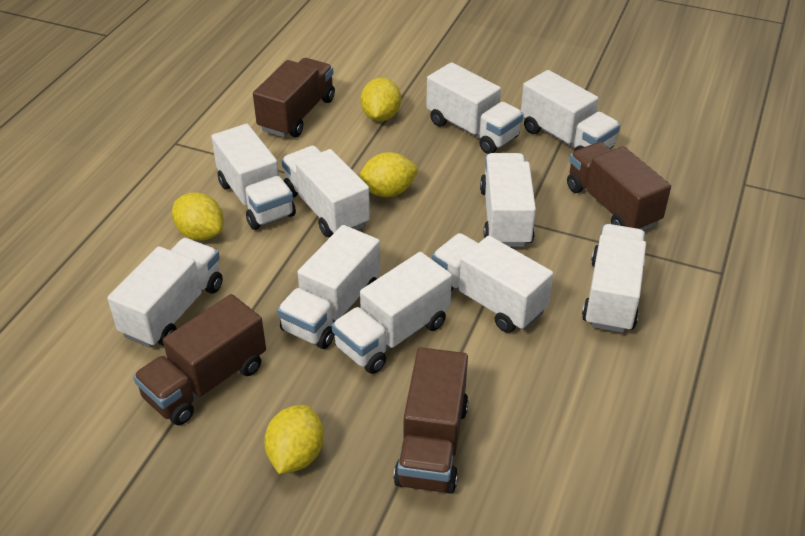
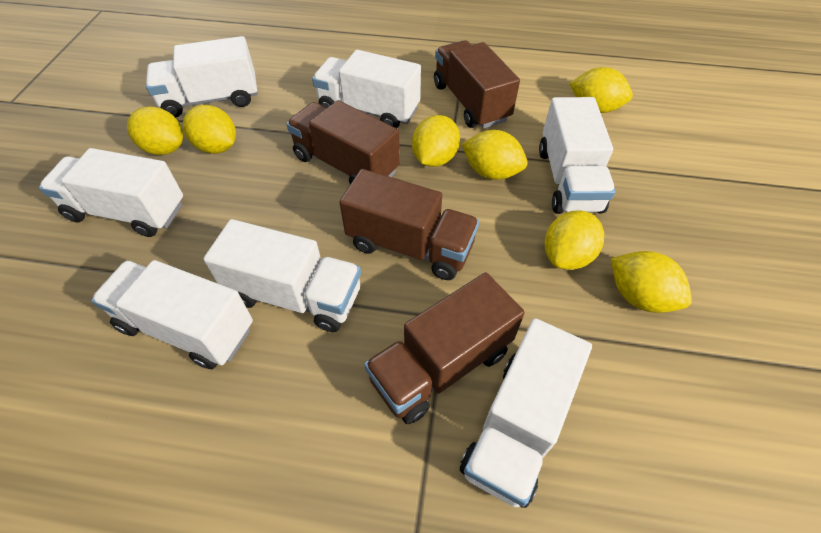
white truck: [107,238,223,348] [211,124,296,230] [277,225,380,349] [281,146,370,237] [332,252,452,374] [426,62,524,154] [432,233,553,333] [480,153,536,247] [521,70,620,151] [582,224,646,333] = 10 -> [39,148,183,237] [91,260,253,369] [146,36,257,118] [203,219,361,332] [312,50,421,128] [460,318,592,508] [539,97,616,214] = 7
yellow lemon: [172,192,224,241] [264,405,324,474] [358,152,418,197] [360,78,401,121] = 4 -> [127,106,183,155] [183,105,236,154] [412,115,460,167] [462,130,528,180] [545,210,604,270] [569,67,633,113] [611,251,692,313] = 7

